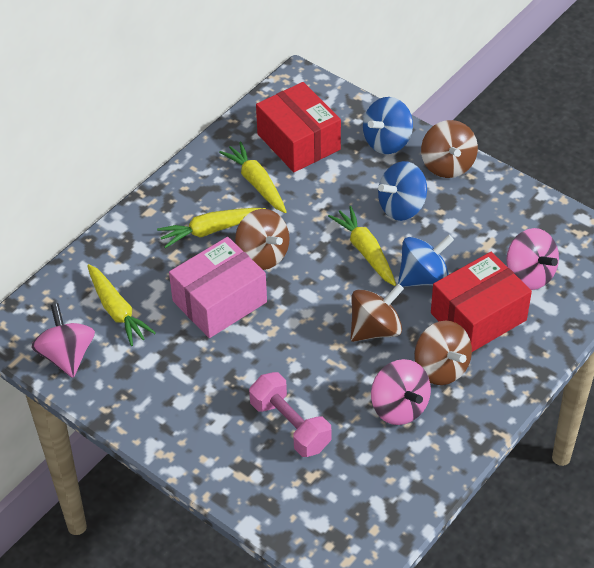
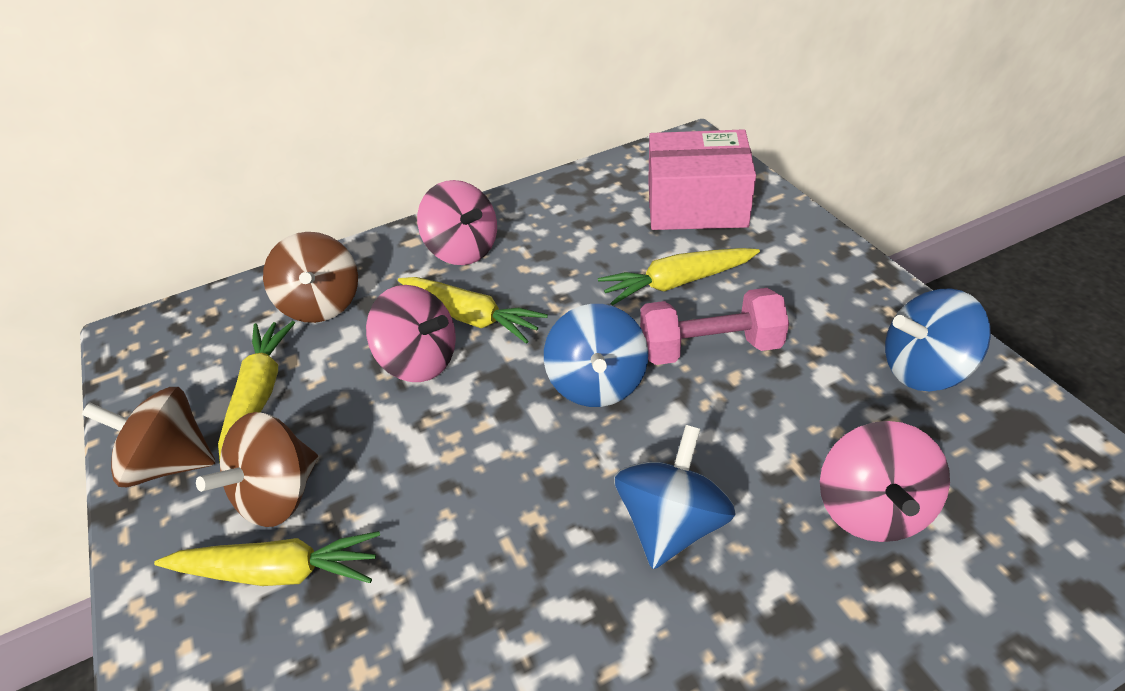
brown spinning top: [235,209,290,270] [351,284,404,342] [414,320,472,385] [421,120,478,178] = 4 -> [82,387,216,487] [196,412,318,527] [263,232,358,323] = 3
red box: [256,82,341,172] [431,252,532,352] = 2 -> none = 0

